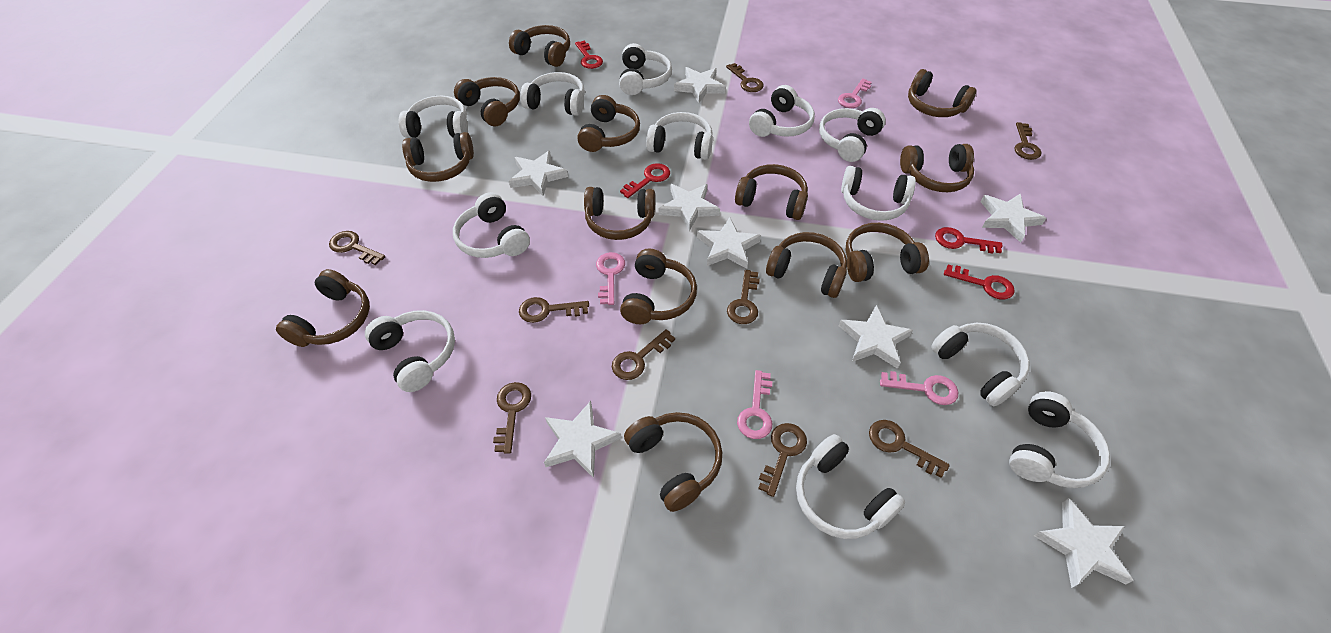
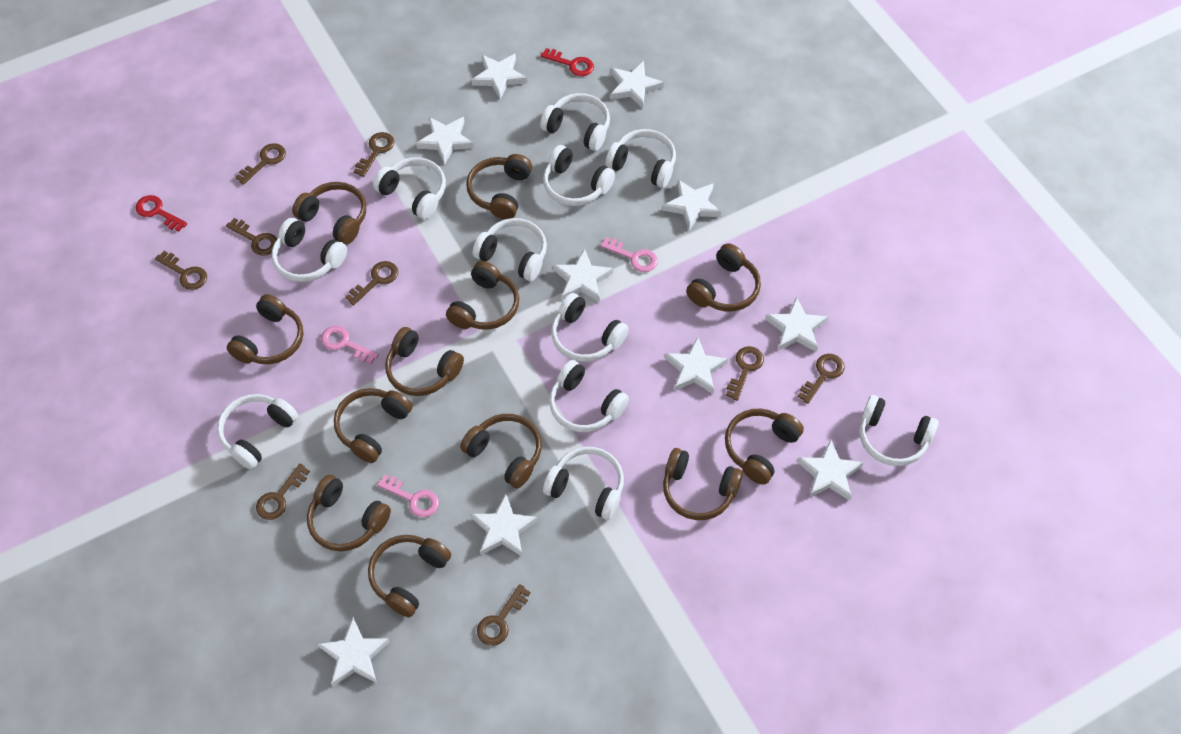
brown headphones: [276,269,370,347] [402,132,474,182] [454,77,520,126] [509,25,570,67] [577,95,640,152] [584,187,655,240] [620,248,697,324] [624,412,722,512] [735,164,808,220] [766,232,847,298] [845,223,929,282] [900,144,974,192] [908,69,977,117] = 13 -> [227,294,303,364] [292,182,366,244] [307,475,391,551] [334,388,412,463] [368,535,451,617] [385,327,464,396] [446,261,519,330] [460,414,542,488] [466,154,532,219] [663,448,743,520] [686,243,761,311] [725,409,804,485] = 12
pink key: [596,252,625,305] [737,370,772,439] [838,78,872,108] [880,371,958,405] = 4 -> [321,326,379,364] [377,475,439,517] [600,237,658,272] = 3
red key: [575,41,603,69] [620,163,670,198] [935,227,1003,254] [944,265,1015,300] = 4 -> [136,195,187,232] [541,48,594,76] = 2
white headphones: [365,310,455,392] [399,96,468,138] [453,192,530,258] [520,72,585,116] [619,43,672,95] [646,112,713,160] [749,85,815,137] [796,434,905,539] [819,108,886,162] [841,166,916,221] [931,323,1029,407] [1009,391,1110,488] = 12 -> [217,394,298,469] [272,218,347,282] [373,157,446,220] [473,218,547,281] [540,93,610,151] [543,145,615,206] [543,447,624,520] [549,360,629,432] [551,293,629,362] [606,129,676,188] [859,395,939,466] = 11
white star: [509,151,568,196] [544,401,621,478] [659,184,720,231] [674,67,726,103] [697,217,761,269] [839,305,913,369] [981,193,1046,243] [1034,498,1134,588] = 8 -> [318,617,390,686] [416,117,474,165] [471,494,538,556] [472,53,527,99] [553,248,613,302] [610,61,664,108] [662,179,721,231] [665,337,728,394] [765,297,828,352] [797,439,864,501] = 10

